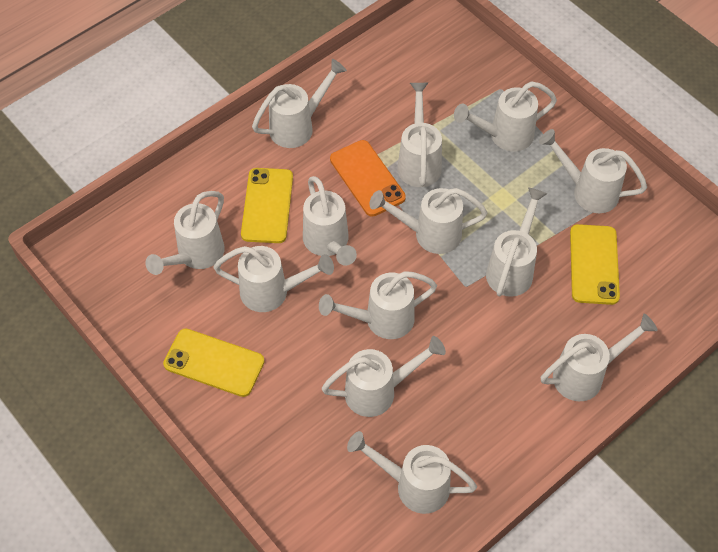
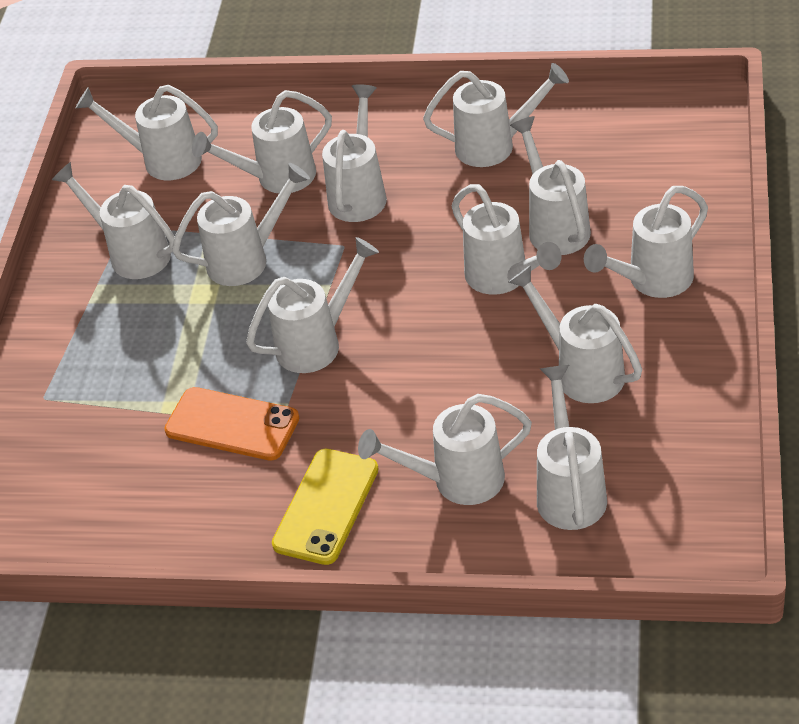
yellow phone: [163,328,265,397] [241,168,293,243] [570,224,620,305] = 3 -> [272,449,379,565] = 1

